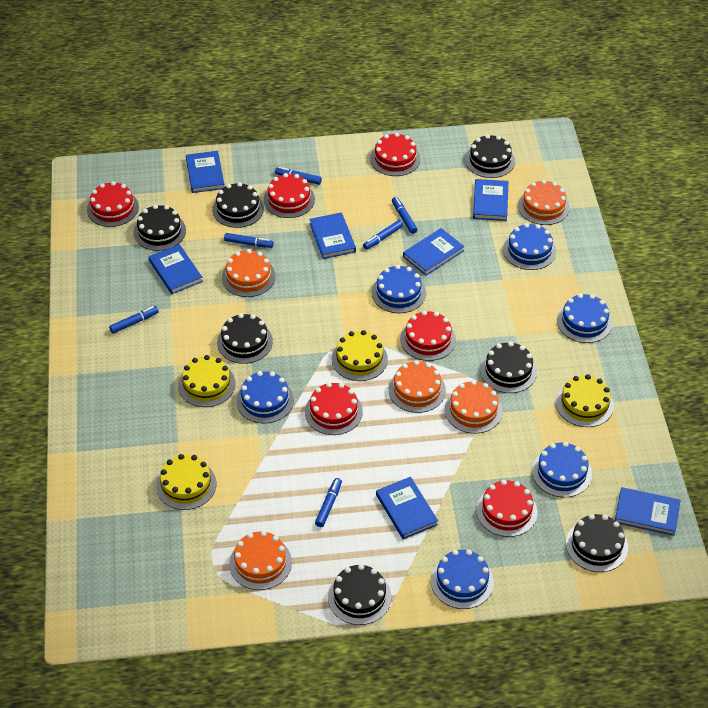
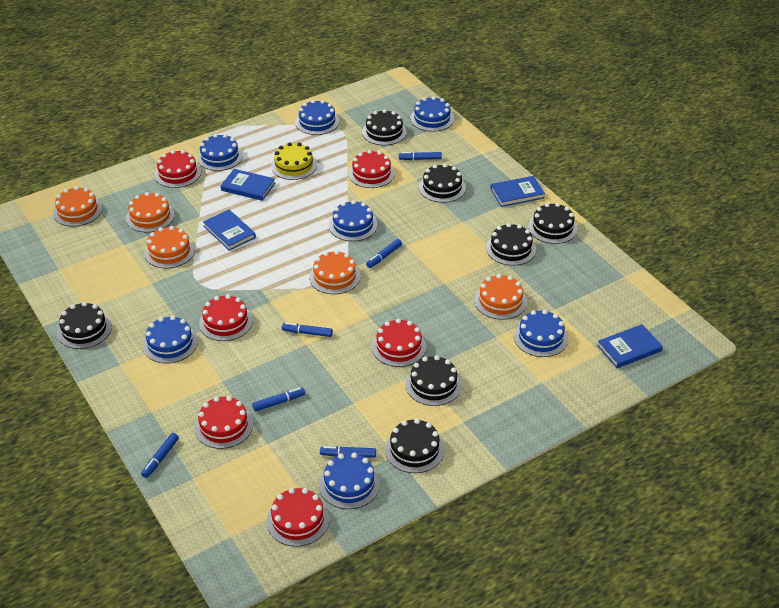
blue book: [149,244,203,294] [186,151,224,193] [309,212,356,259] [376,477,438,539] [403,228,464,276] [473,179,508,221] [615,487,681,536] = 7 -> [203,210,256,251] [221,169,276,201] [490,176,545,207] [597,324,663,368] = 4
blue cake: [236,371,294,423] [372,265,426,313] [431,550,494,609] [503,223,556,270] [532,442,592,497] [557,294,612,343] = 6 -> [143,316,198,364] [197,134,243,171] [295,100,339,135] [319,453,380,509] [329,200,378,241] [410,96,454,132] [514,310,568,357] = 7
yellow cake: [156,454,216,510] [178,355,235,407] [332,330,388,381] [556,374,614,427] = 4 -> [271,142,317,180] = 1

